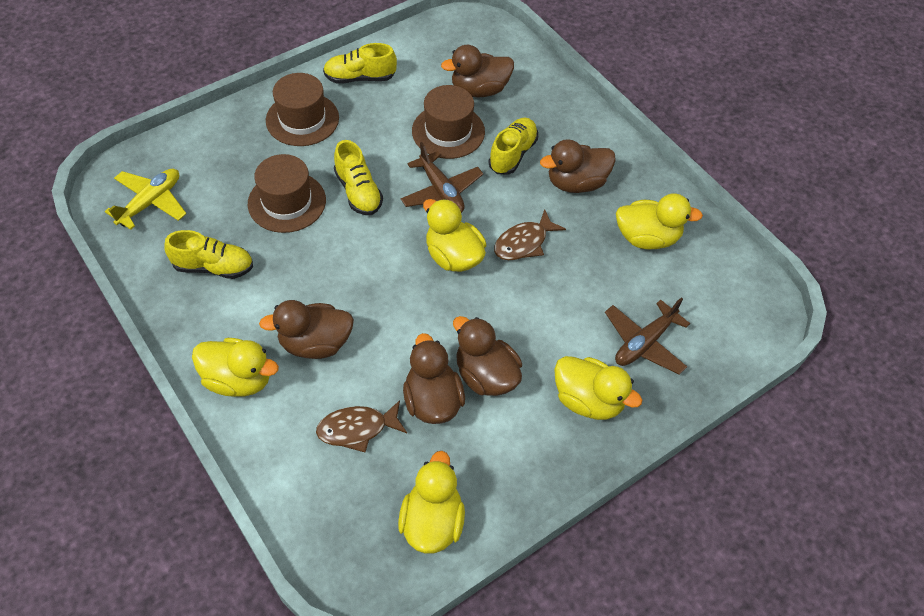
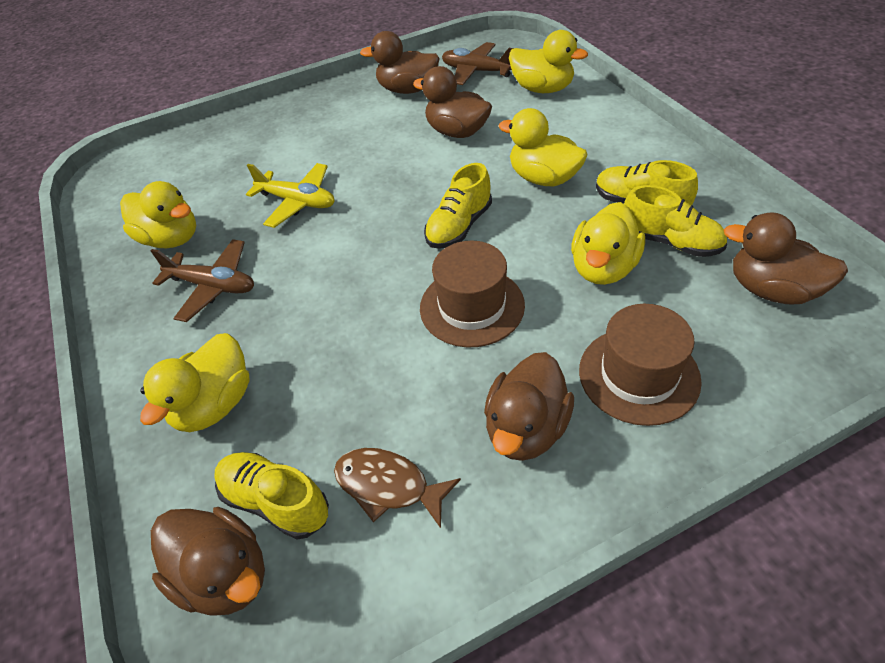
brown fish: [316,400,407,452] [494,209,566,260] = 2 -> [334,448,461,528] = 1
brown hat: [248,154,326,233] [266,73,339,146] [412,85,485,159] = 3 -> [420,241,525,347] [579,304,702,426] = 2

